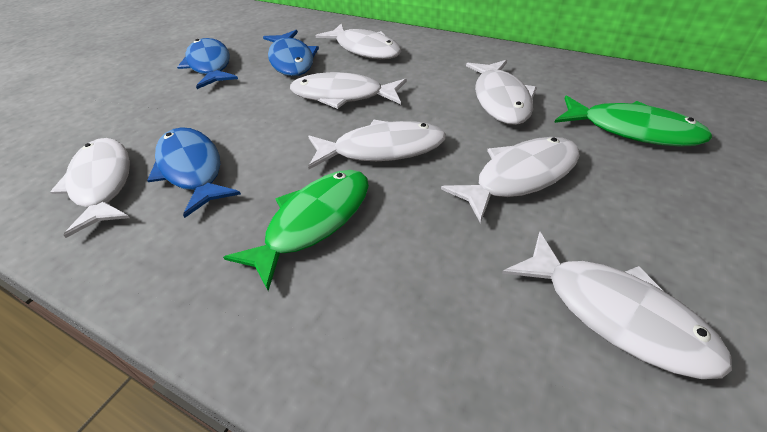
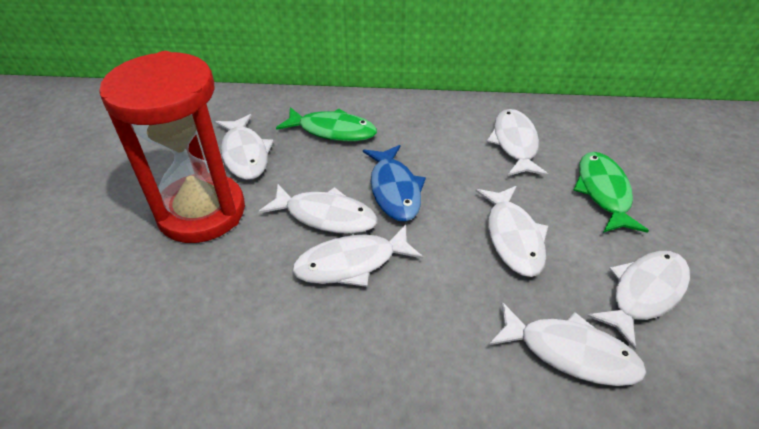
blue fish: [147,127,241,218] [177,38,238,89] [263,30,319,76] = 3 -> [363,145,426,222] = 1
red hourglass: none = 0 -> [99,51,245,243] = 1

